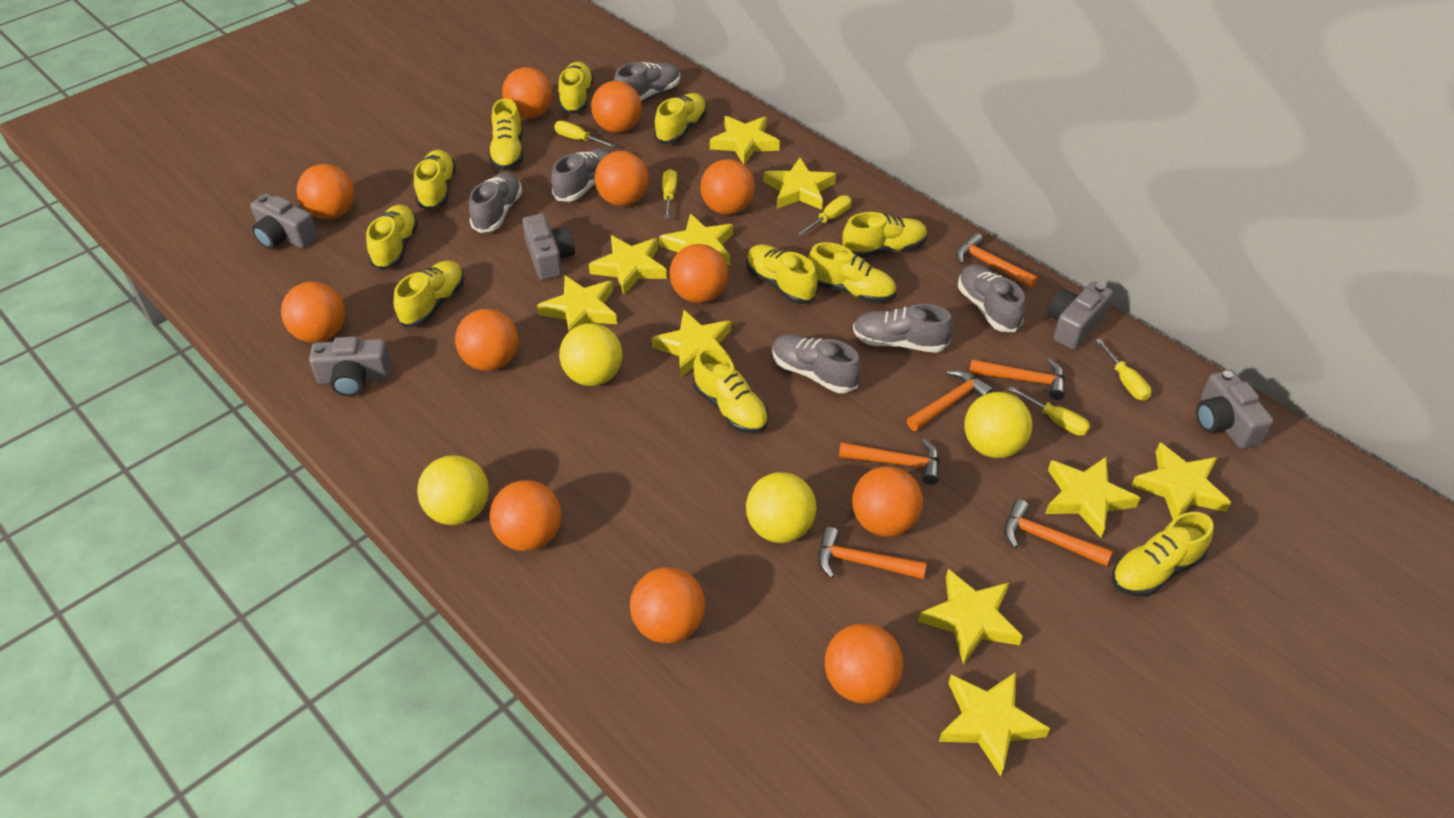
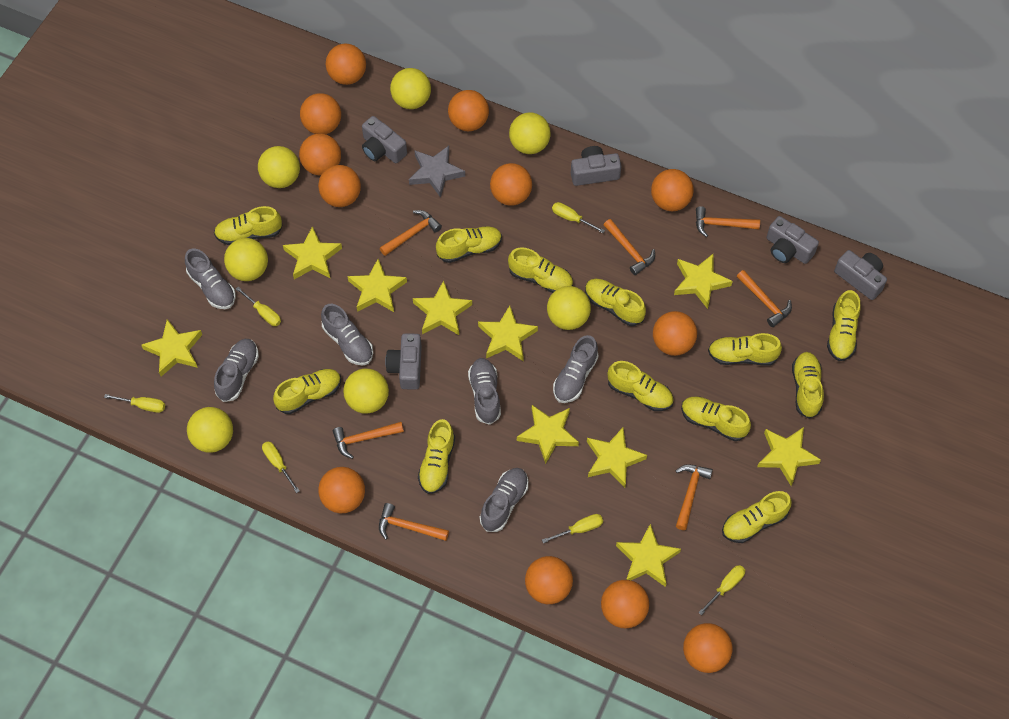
grey star: none = 0 -> [409,146,465,198] = 1
orange hammer: [818,527,927,579] [839,439,940,485] [907,370,994,431] [956,233,1038,288] [969,359,1065,400] [1004,499,1113,566] = 6 -> [333,422,404,459] [379,503,449,541] [380,210,442,256] [604,219,655,275] [675,464,713,530] [696,206,760,237] [737,270,792,327] = 7
yellow ball: [417,455,489,525] [559,323,622,386] [746,472,816,543] [964,392,1032,458] = 4 -> [187,407,233,453] [224,238,268,281] [258,146,300,188] [343,369,389,414] [390,68,431,109] [509,112,550,154] [547,286,591,330] = 7
yellow screwdriver: [554,121,616,147] [662,169,677,219] [798,195,852,236] [1008,386,1090,436] [1095,339,1151,401] = 5 -> [104,394,165,413] [236,287,281,326] [262,442,300,493] [542,514,603,543] [552,202,605,233] [698,565,745,615] = 6
yellow shoe: [366,204,418,270] [394,261,464,327] [414,150,456,210] [489,99,523,170] [558,62,594,114] [654,93,707,144] [693,348,769,434] [746,244,818,304] [808,242,896,303] [842,212,928,258] [1112,512,1214,597] = 11 -> [214,206,282,245] [273,369,341,414] [418,419,455,494] [436,226,502,263] [508,247,573,293] [585,279,646,326] [608,361,674,411] [681,397,751,441] [708,333,782,366] [722,491,792,543] [792,352,824,419] [827,290,860,361] = 12

